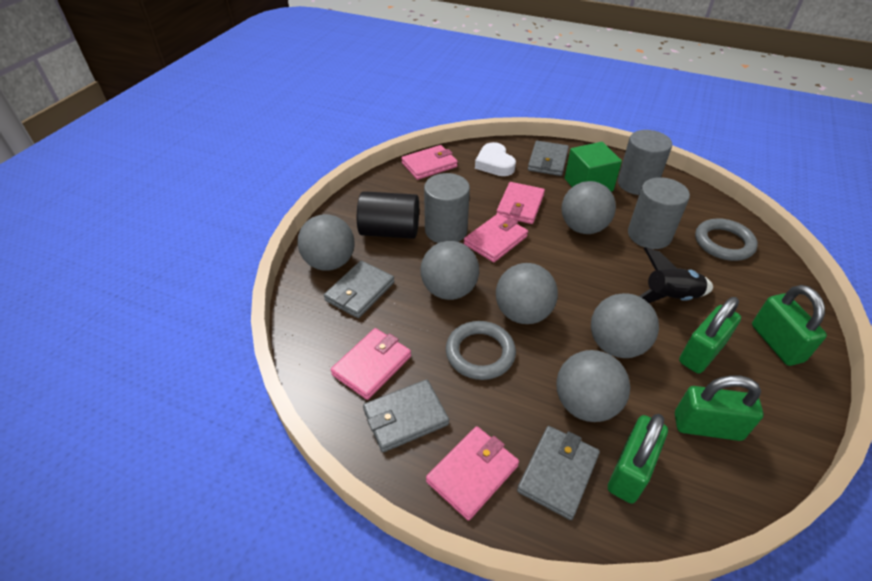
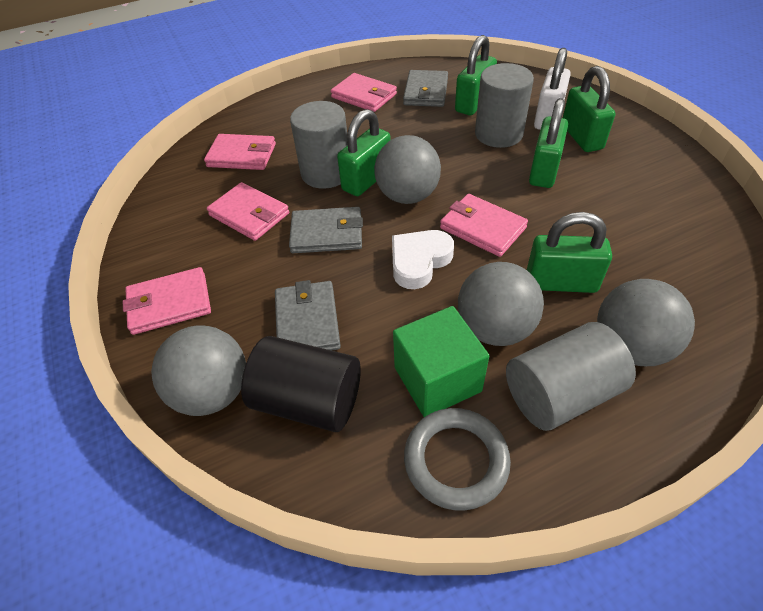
black rocket: [639,247,713,303] = 1 -> none = 0
green padlock: [608,414,668,504] [675,375,763,441] [679,297,741,374] [752,285,827,366] = 4 -> [337,109,391,196] [455,35,497,115] [527,212,612,293] [529,98,568,188] [563,66,615,152] = 5
grey ball: [297,214,355,271] [420,241,479,300] [496,263,558,324] [556,350,630,422] [561,181,616,234] [591,293,659,358] = 6 -> [151,325,246,416] [374,135,441,204] [458,262,544,346] [597,279,695,366] = 4
grey ring: [446,321,516,380] [695,218,758,261] = 2 -> [404,408,511,511] = 1
grey wallet: [324,261,394,318] [363,379,449,452] [517,426,600,520] [528,141,569,176] = 4 -> [275,280,341,351] [289,207,363,253] [403,70,448,107] = 3
white padlock: none = 0 -> [534,48,571,130] = 1

